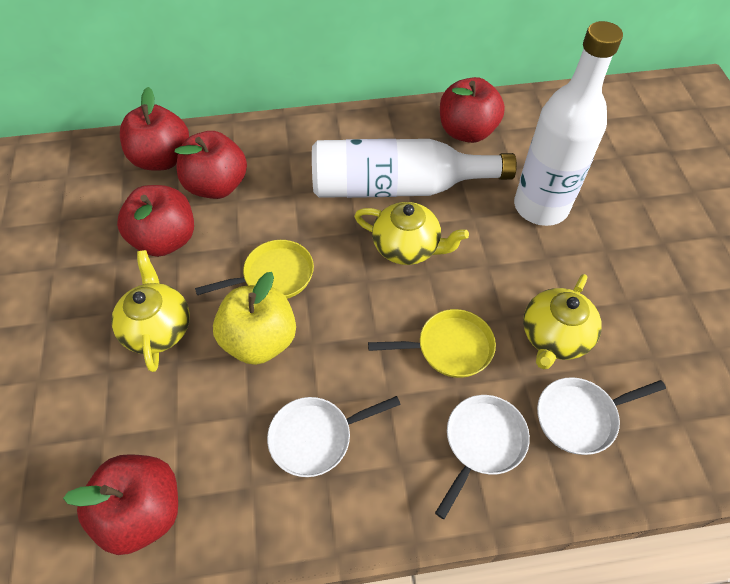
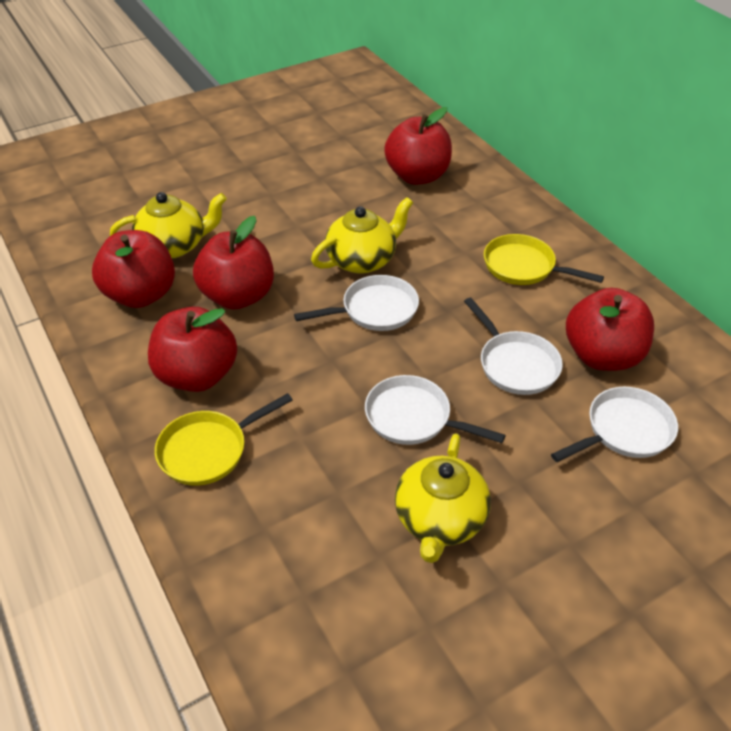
white bottle: [312,139,517,198] [514,21,623,226] = 2 -> none = 0
white pan: [267,396,401,477] [435,395,530,519] [537,377,666,455] = 3 -> [294,275,419,331] [365,375,506,445] [464,298,563,395] [551,387,678,462] = 4
yellow apple: [213,272,296,365] = 1 -> none = 0

